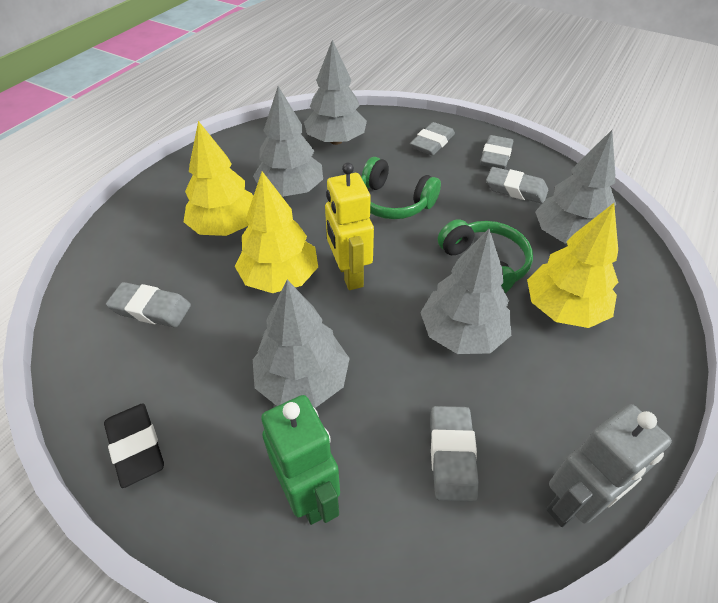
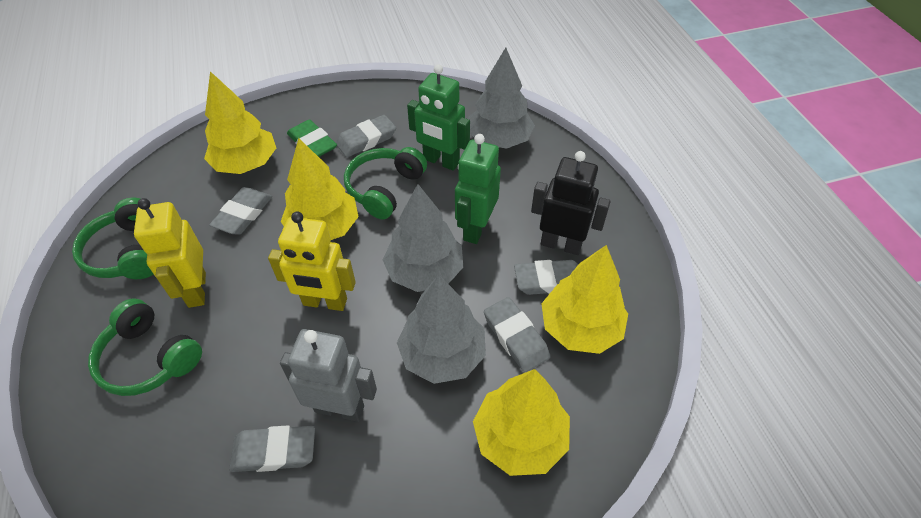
black eraser: [104,403,164,488] = 1 -> none = 0
black robot: none = 0 -> [531,151,611,255] = 1
green eraser: none = 0 -> [287,119,337,157] = 1
green headphones: [361,157,441,219] [438,219,533,293] = 2 -> [72,198,153,279] [88,299,202,396] [344,147,427,219] = 3
green robot: [261,395,340,525] = 1 -> [407,64,470,171] [455,134,501,244] = 2
grey tree: [253,86,323,197] [253,280,350,408] [304,40,367,145] [420,229,511,354] [535,130,616,244] = 5 -> [383,184,463,292] [397,275,486,384] [468,48,535,148] = 3
yellow robot: [325,163,374,290] = 1 -> [134,198,206,308] [268,211,356,311] = 2
yellow tree: [184,121,253,236] [235,172,318,293] [527,203,618,328] = 3 -> [204,71,276,174] [281,138,359,240] [473,369,570,476] [541,245,628,354] = 4

